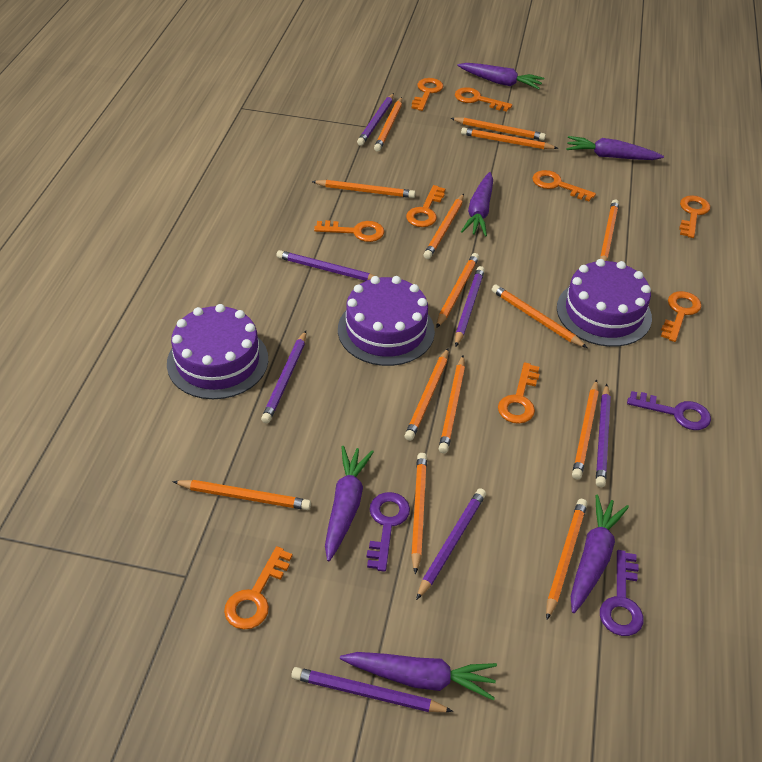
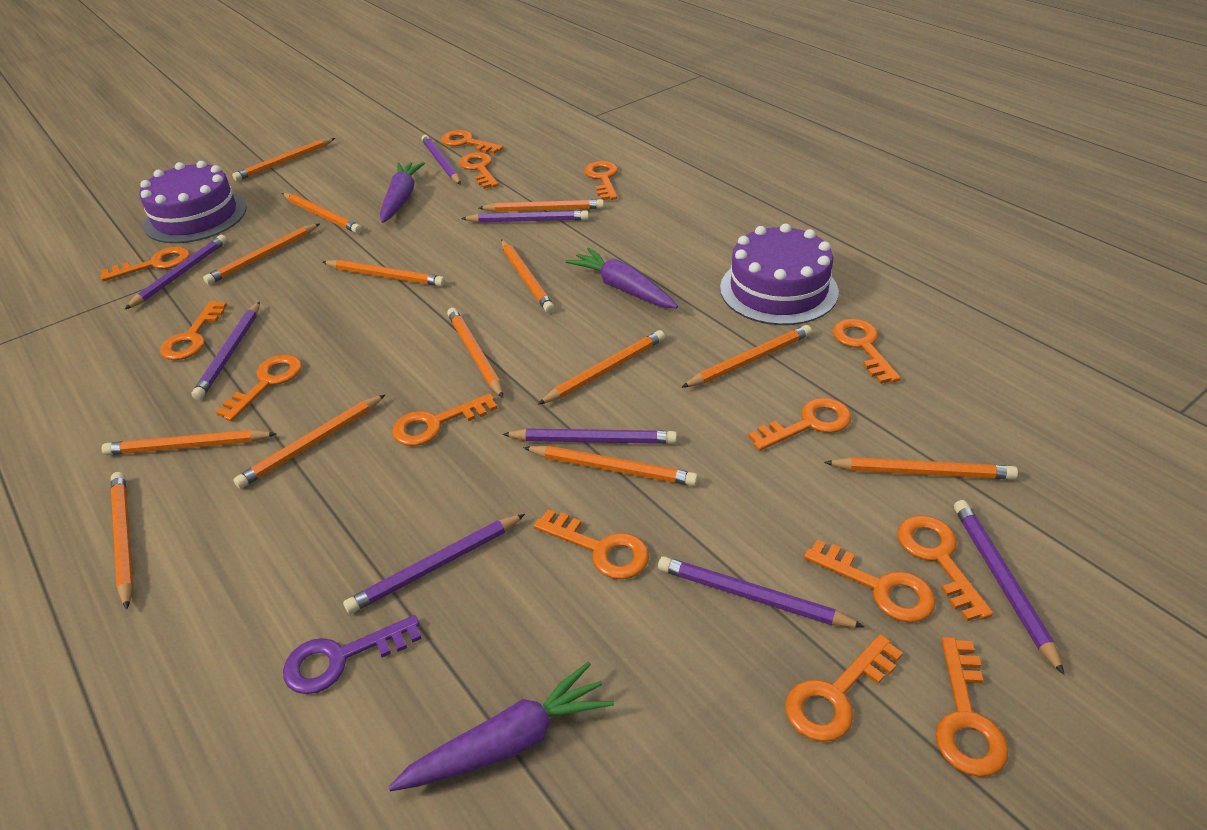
orange key: [224,546,293,630] [314,220,384,242] [406,185,445,227] [411,78,443,111] [455,87,512,112] [498,362,539,424] [532,170,596,201] [661,291,701,342] [679,195,710,238] = 9 -> [100,247,190,281] [160,301,227,360] [216,354,302,421] [392,393,498,446] [441,130,503,154] [459,152,498,189] [533,509,649,579] [584,161,618,200] [748,398,852,451] [785,634,903,742] [804,539,936,623] [833,319,901,384] [897,515,993,621] [935,637,1009,777] = 14
purple cake: [167,304,268,399] [338,276,435,366] [557,259,652,347] = 3 -> [139,161,247,243] [720,224,839,325] = 2
purple carrot: [325,446,374,562] [340,652,497,701] [457,63,544,90] [461,172,493,237] [566,136,664,160] [571,495,629,613] = 6 -> [380,162,425,223] [388,661,614,791] [565,247,678,308] = 3
purple key: [367,492,410,572] [600,550,644,636] [627,391,711,430] = 3 -> [283,615,422,694] = 1
purple pencil: [261,331,306,423] [276,250,374,281] [291,667,453,712] [357,93,394,146] [416,488,486,600] [455,266,485,347] [596,384,611,487] = 7 -> [124,235,227,310] [192,302,260,400] [343,514,525,614] [421,135,461,185] [461,210,589,223] [502,428,677,444] [658,556,864,628] [954,500,1065,675] = 8

